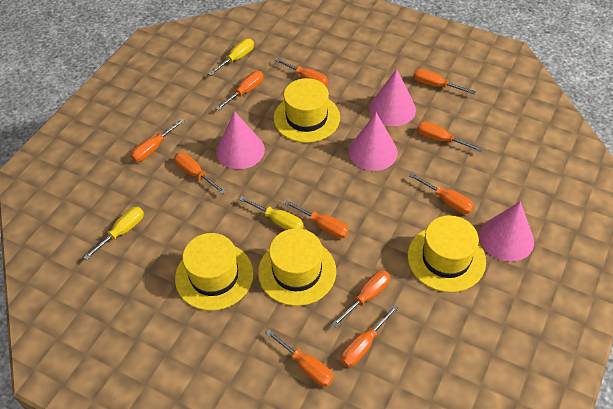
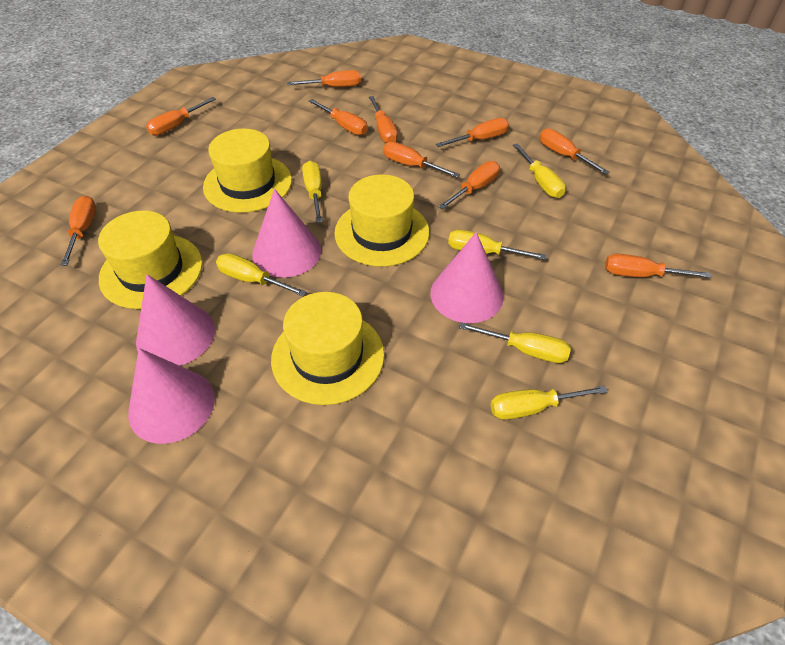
orange screwdriver: [131,119,185,162] [174,152,226,194] [216,71,264,110] [266,330,334,387] [275,58,328,86] [284,200,349,238] [332,270,390,327] [341,305,398,367] [409,173,474,214] [413,69,476,94] [417,121,483,152] = 11 -> [61,196,96,266] [146,97,216,136] [287,70,361,87] [308,99,368,135] [369,96,398,143] [383,142,460,178] [436,118,509,147] [438,161,500,209] [540,129,609,174] [605,254,711,278] = 10
yellow screwdriver: [83,207,144,260] [208,39,254,75] [239,196,304,230] = 3 -> [216,253,306,296] [302,161,323,223] [448,230,546,260] [459,322,571,363] [490,386,608,420] [513,143,566,198] = 6

